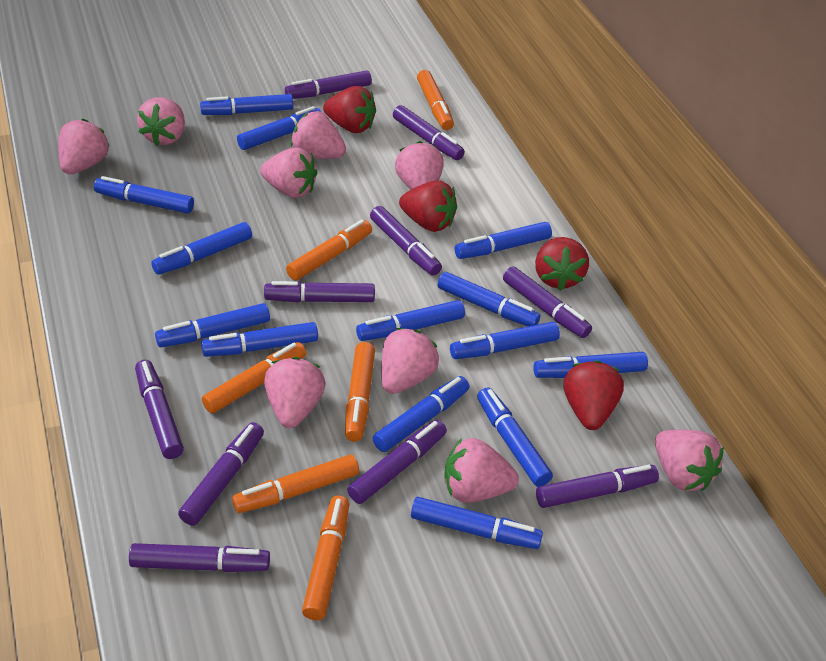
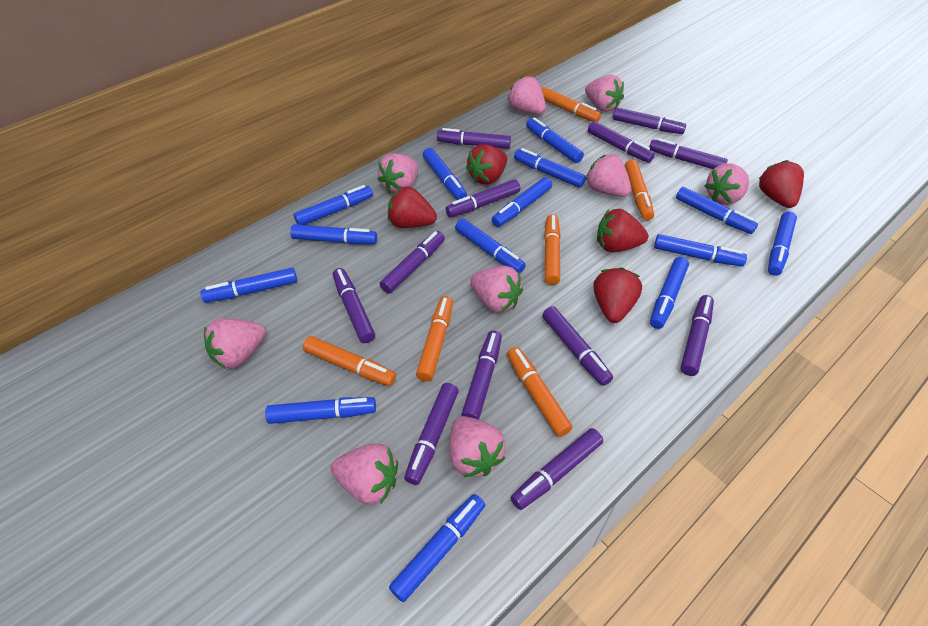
purple marker: [129,543,270,572] [135,360,184,459] [178,422,264,526] [264,281,375,303] [285,70,372,99] [347,420,447,504] [370,206,442,276] [393,105,465,160] [503,266,592,338] [536,465,659,508] = 10 -> [333,268,375,343] [380,231,445,293] [404,383,459,485] [437,128,511,149] [446,179,520,217] [461,331,502,420] [511,428,603,510] [542,306,613,386] [588,121,655,163] [613,108,686,134] [649,138,728,169] [680,295,714,376] = 12
red strawberry: [323,86,376,133] [399,180,457,232] [535,237,589,291] [564,360,624,430] = 4 -> [388,186,437,228] [466,144,507,184] [593,268,642,323] [597,209,648,252] [759,160,804,208] = 5

